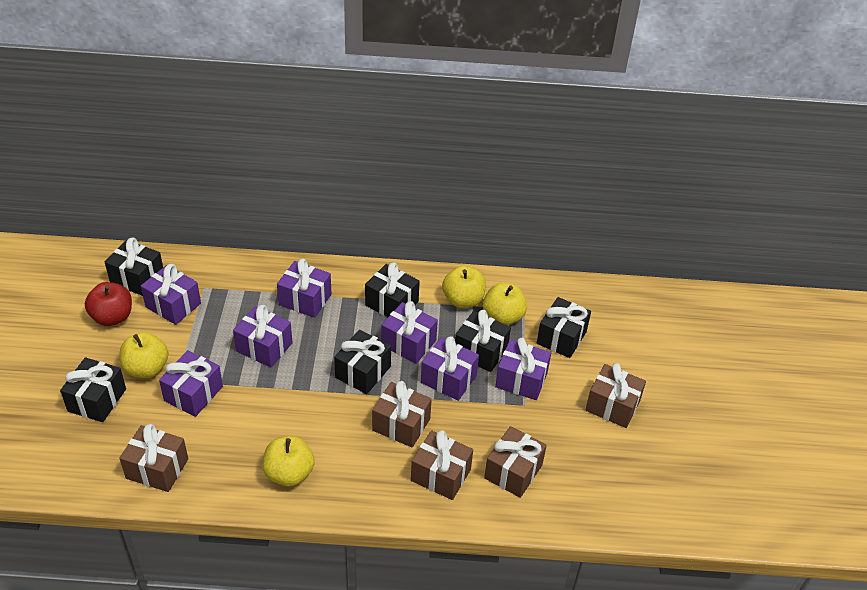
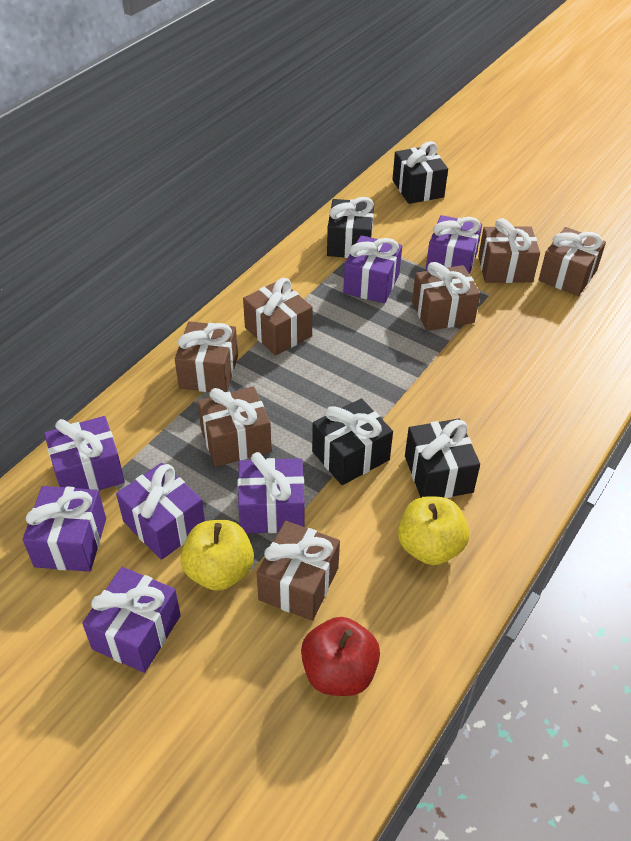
black gift: [60,357,126,422] [105,237,163,296] [334,330,391,394] [365,262,420,317] [455,310,511,372] [537,297,591,358] = 6 -> [312,398,393,485] [327,197,374,258] [392,141,448,204] [405,419,480,498] = 4
brown gift: [119,424,188,492] [372,381,432,447] [411,430,473,500] [484,426,547,498] [585,363,646,428] = 5 -> [175,321,238,392] [197,386,272,467] [243,278,313,355] [257,521,340,621] [412,262,480,331] [478,218,540,283] [539,227,606,296] = 7
yellow apple: [120,332,169,378] [263,436,315,487] [442,266,486,308] [483,283,527,325] = 4 -> [181,520,254,591] [398,496,469,565] = 2

